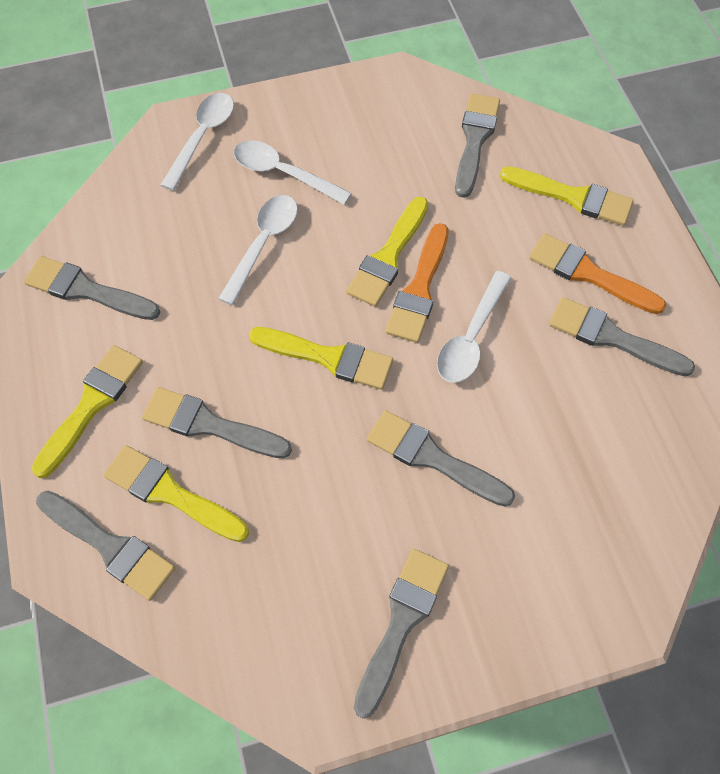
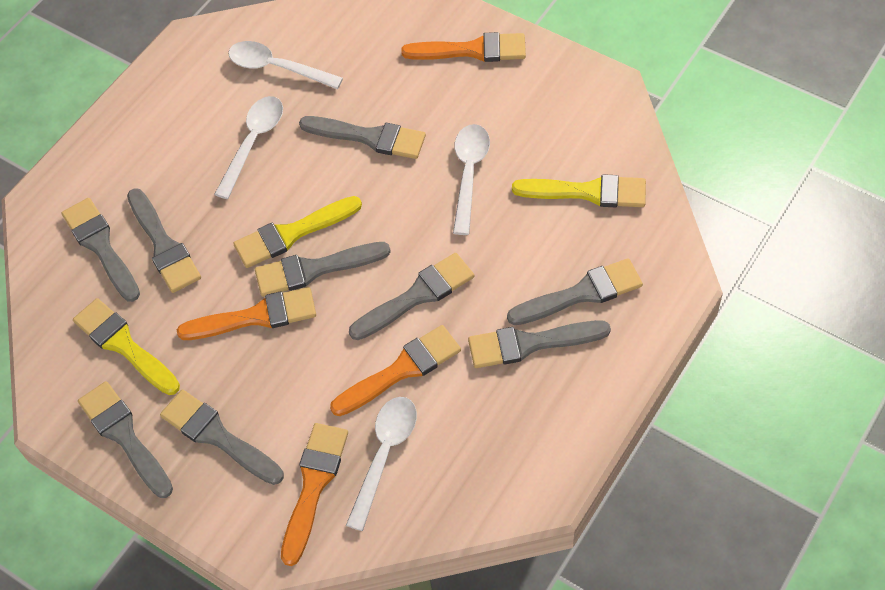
grey brush: [24,256,161,320] [36,491,175,601] [142,387,292,459] [354,549,449,719] [367,410,515,507] [455,94,500,198] [549,297,695,376] = 7 -> [62,198,140,302] [78,381,173,498] [127,188,201,293] [160,390,284,485] [255,242,391,297] [299,116,426,159] [349,253,474,340] [468,320,611,368] [507,258,643,325] = 9
orange brush: [385,223,449,343] [529,233,666,314] = 2 -> [177,287,316,340] [281,423,348,566] [330,325,461,416] [401,32,526,62] = 4
yellow brush: [31,345,143,478] [104,445,249,542] [249,327,393,390] [346,197,428,307] [500,166,634,226] = 5 -> [73,298,180,395] [233,196,362,268] [512,174,646,207] = 3

